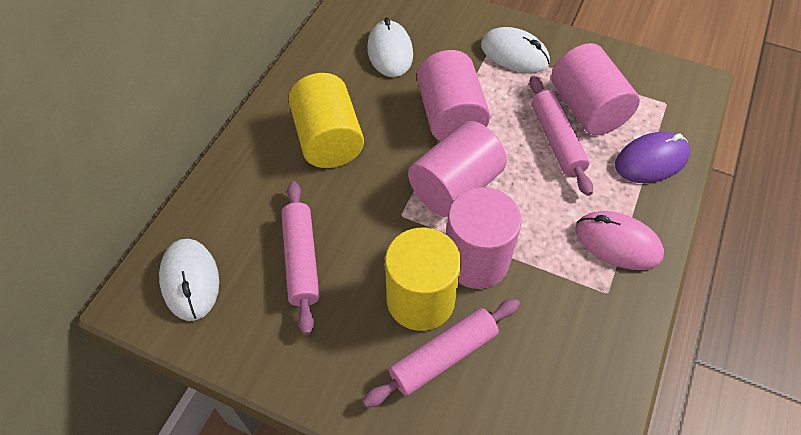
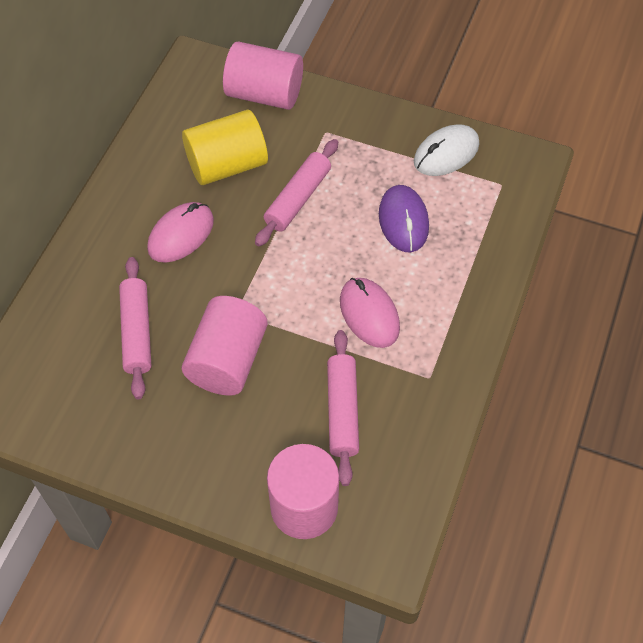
pink cylinder: [408,121,507,217] [417,50,490,141] [446,187,522,289] [551,43,640,135] = 4 -> [182,296,268,396] [223,41,303,110] [267,444,339,539] = 3
pink mouse: [575,211,664,270] = 1 -> [147,202,214,263] [340,278,400,348] = 2
white mouse: [159,239,219,321] [367,17,413,77] [481,27,550,73] = 3 -> [414,124,479,176] = 1
yellow cylinder: [288,73,364,168] [385,228,461,331] = 2 -> [182,110,268,185] = 1

